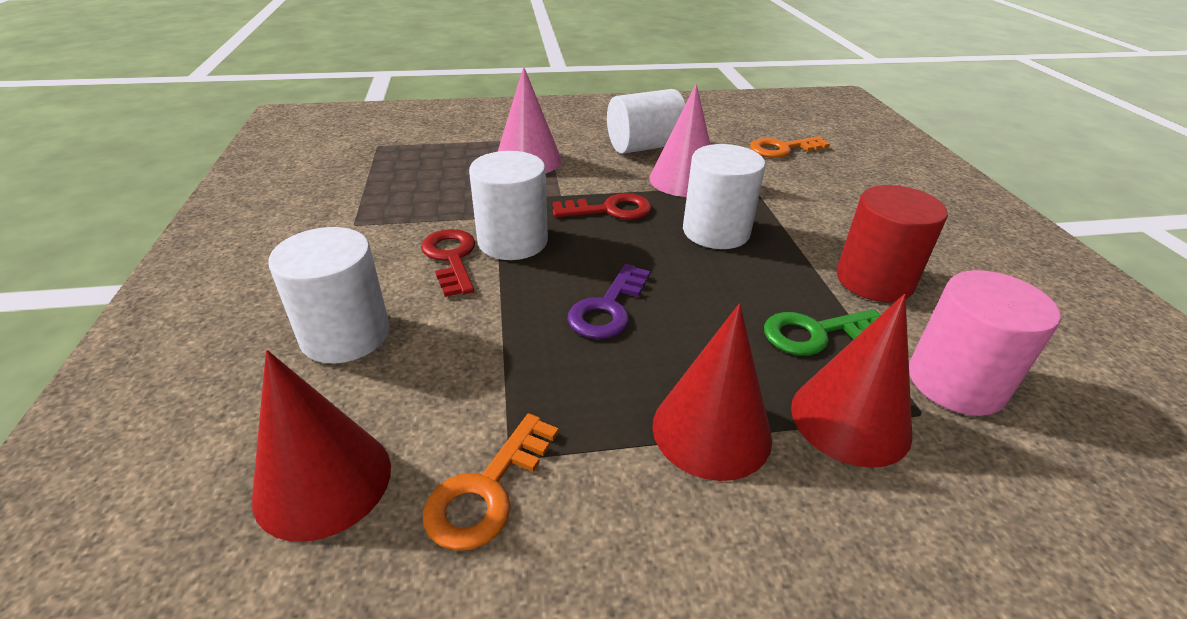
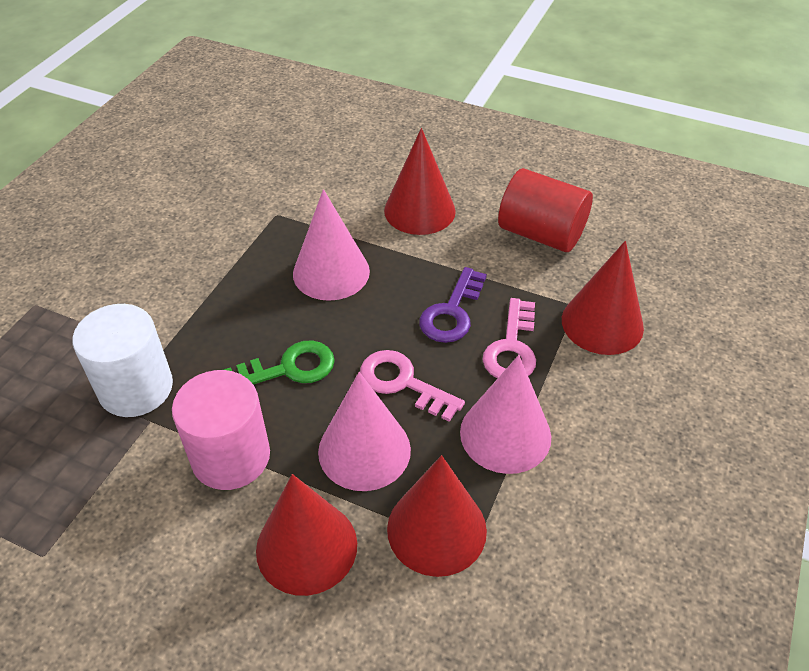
orange key: [423,413,559,551] [750,136,830,158] = 2 -> none = 0
pink cone: [498,67,562,173] [649,84,711,197] = 2 -> [293,189,370,301] [318,372,411,491] [460,355,551,474] = 3
pink key: none = 0 -> [360,350,465,422] [483,298,536,379] = 2
red cone: [252,350,391,542] [652,304,772,481] [791,294,913,468] = 3 -> [256,474,357,596] [384,128,456,235] [387,455,487,577] [562,241,644,355] = 4
red key: [421,229,475,297] [553,193,652,220] = 2 -> none = 0
white cylinder: [268,227,390,363] [469,151,548,260] [607,89,686,154] [683,144,766,249] = 4 -> [72,304,173,417] = 1

